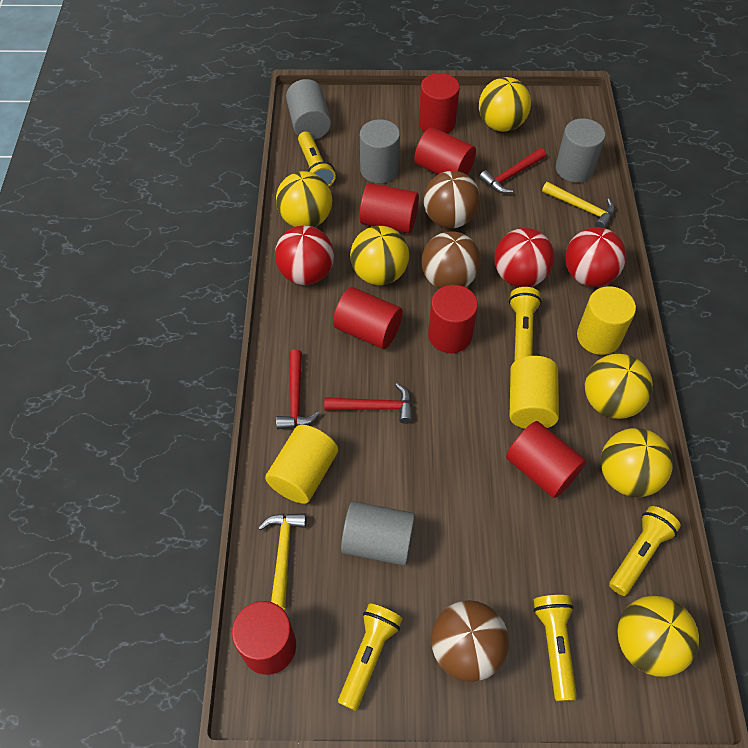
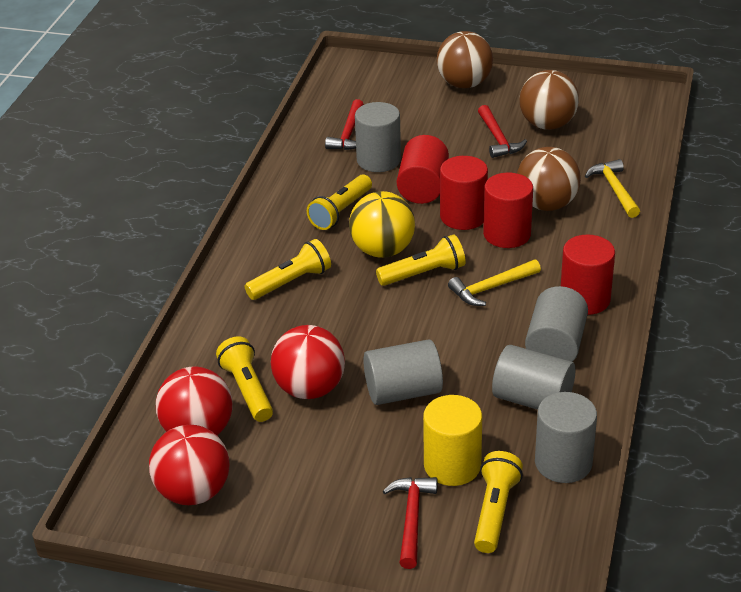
grey cylinder: [286,79,331,140] [341,501,416,566] [360,119,400,184] [556,118,605,183] = 4 -> [355,102,401,172] [363,339,443,405] [492,345,575,410] [525,286,588,362] [535,392,597,483] = 5
red cylinder: [232,601,296,675] [333,287,403,349] [359,183,419,233] [414,128,476,175] [419,73,460,134] [428,285,478,353] [506,421,586,498] = 7 -> [397,135,449,204] [440,156,488,230] [483,172,533,248] [561,235,615,315] = 4
yellow ball: [276,171,332,227] [350,226,409,285] [479,77,531,132] [585,354,653,419] [601,428,673,497] [617,596,699,677] = 6 -> [349,191,415,258] = 1
yellow cylinder: [265,425,338,504] [510,356,559,429] [577,286,636,355] = 3 -> [423,395,482,486] = 1

